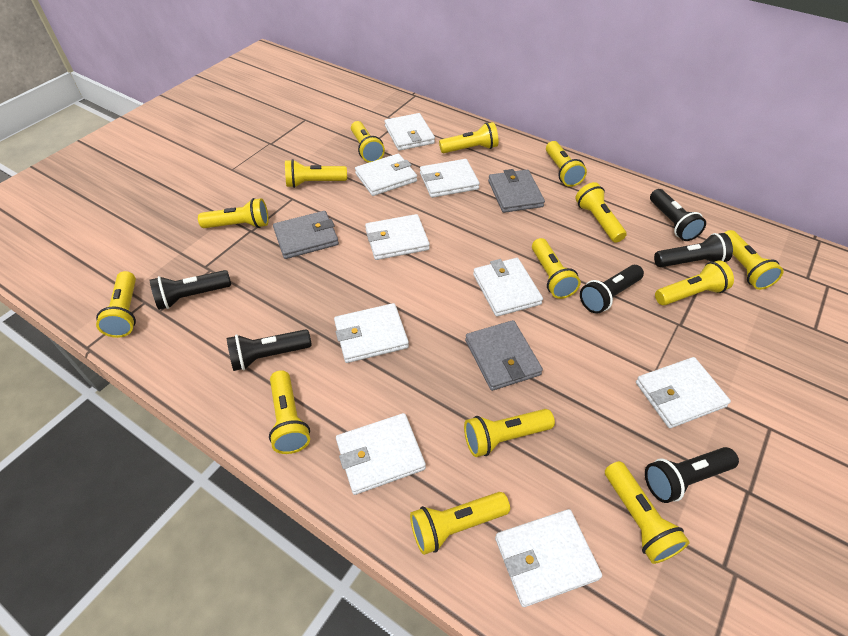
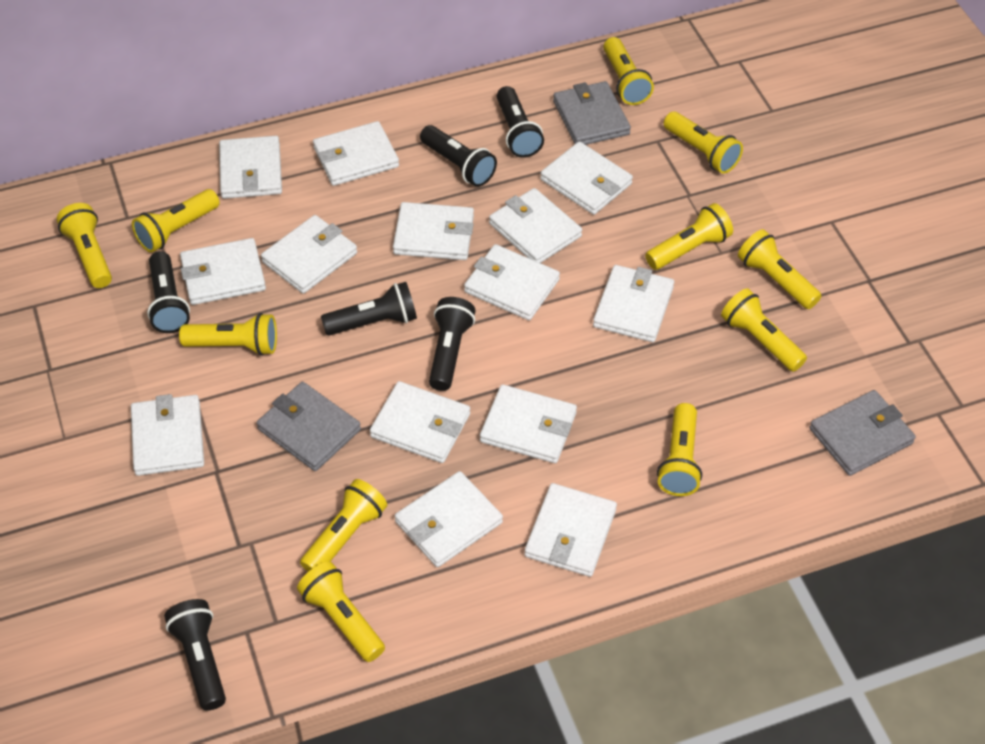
white wallet: [334,303,409,363] [336,413,426,495] [355,154,417,196] [365,214,430,260] [385,113,435,151] [420,159,480,198] [473,258,543,317] [495,509,602,607] [636,357,731,428] = 9 -> [131,394,204,476] [180,238,266,305] [219,136,282,199] [261,215,357,294] [313,121,399,186] [370,381,470,463] [393,202,474,260] [395,471,503,567] [464,244,560,320] [480,384,577,463] [489,188,582,263] [524,483,617,577] [540,141,633,215] [593,265,674,342] = 14
yellow flashlight: [96,271,136,338] [198,198,269,228] [269,370,310,454] [285,159,347,188] [351,121,385,163] [410,492,510,555] [439,122,498,153] [464,409,555,457] [532,238,581,299] [546,141,587,187] [575,182,627,243] [605,461,690,564] [655,260,734,306] [724,230,784,290] = 14 -> [56,203,112,288] [132,189,220,253] [179,313,277,356] [297,561,385,662] [300,479,387,572] [603,37,654,105] [645,203,733,270] [657,403,702,496] [664,112,743,174] [721,288,807,372] [738,229,822,309] = 11

